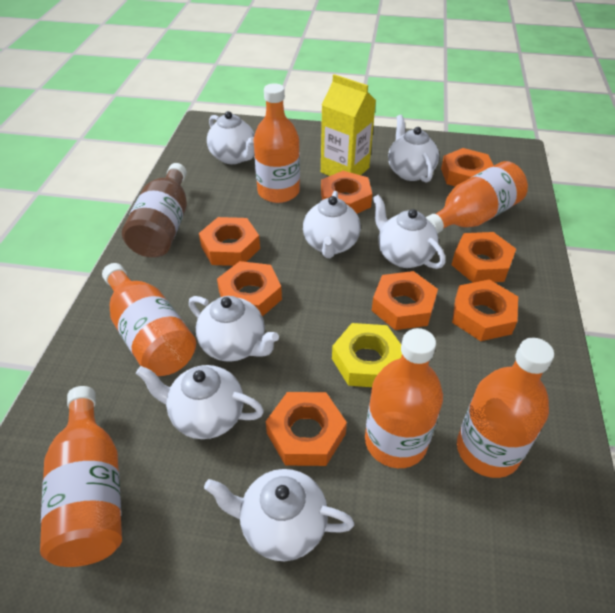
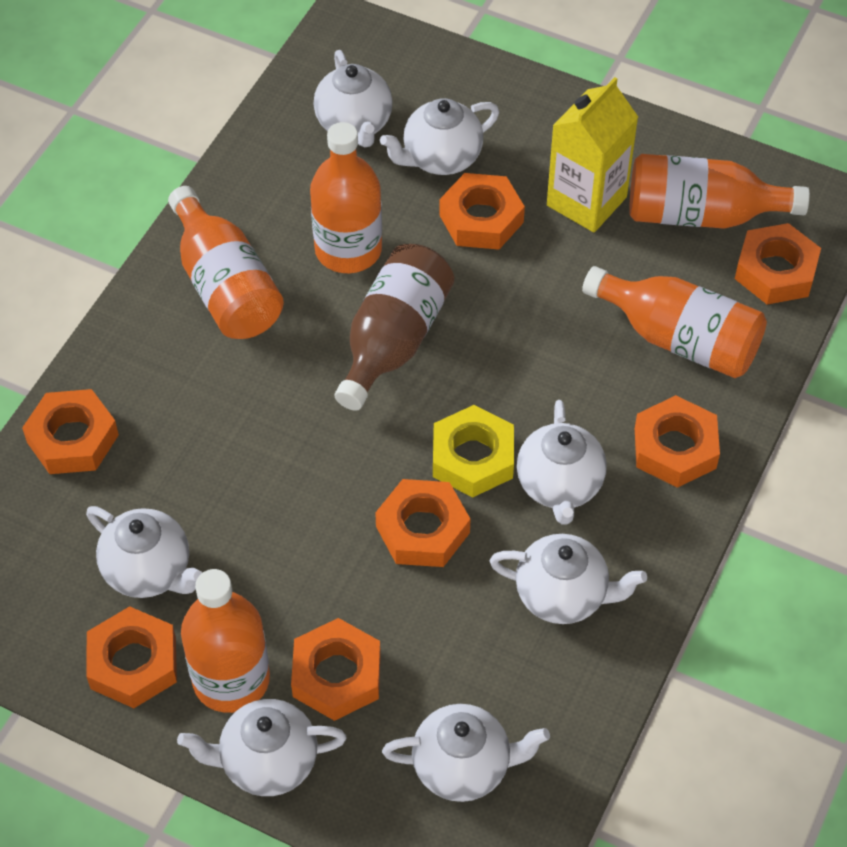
orange bottle: [40,386,122,567] [102,263,196,376] [254,83,300,203] [365,328,443,468] [426,161,528,234] [457,338,554,478] = 6 -> [168,186,284,339] [181,569,270,713] [310,122,382,273] [582,266,767,378] [629,154,810,229] = 5
orange nut: [199,217,260,266] [217,261,282,317] [266,392,347,466] [321,171,372,214] [372,271,438,330] [441,148,494,186] [452,232,516,283] [452,280,518,341] = 8 -> [22,389,119,474] [86,606,177,708] [291,618,381,721] [375,479,471,567] [439,173,525,250] [635,395,720,488] [735,223,821,304] = 7

